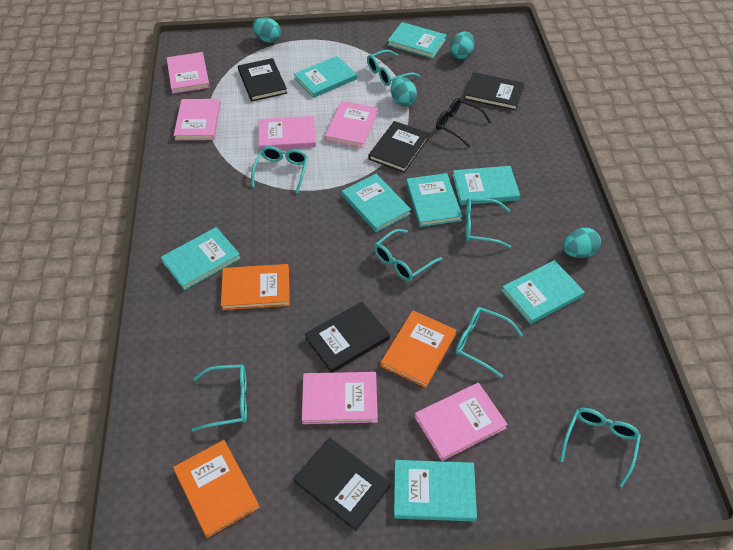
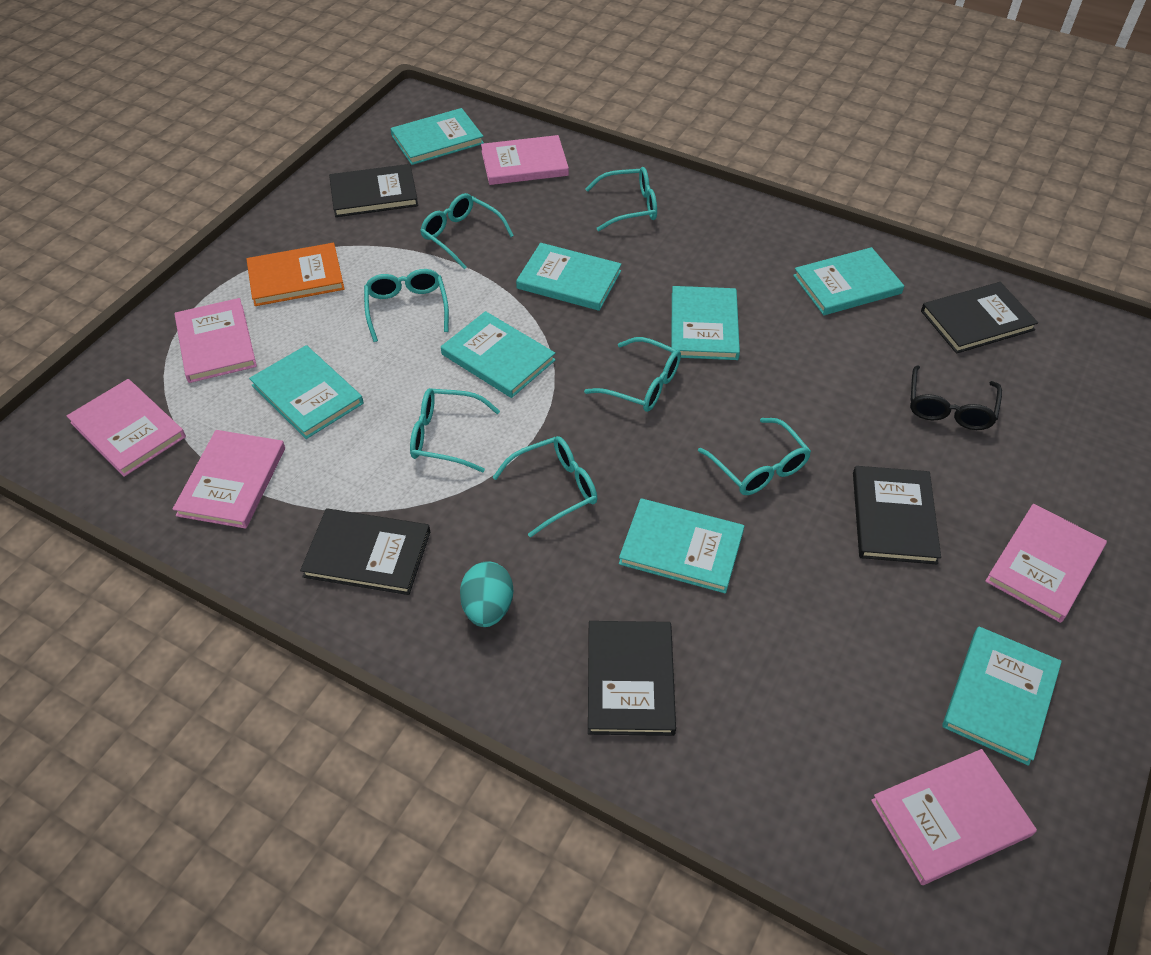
orange book: [173,440,260,538] [221,264,290,310] [380,311,457,388] = 3 -> [246,243,344,306] = 1
turquoise egg: [252,17,281,43] [391,77,417,106] [450,31,474,59] [563,228,601,258] = 4 -> [460,561,513,627] = 1

